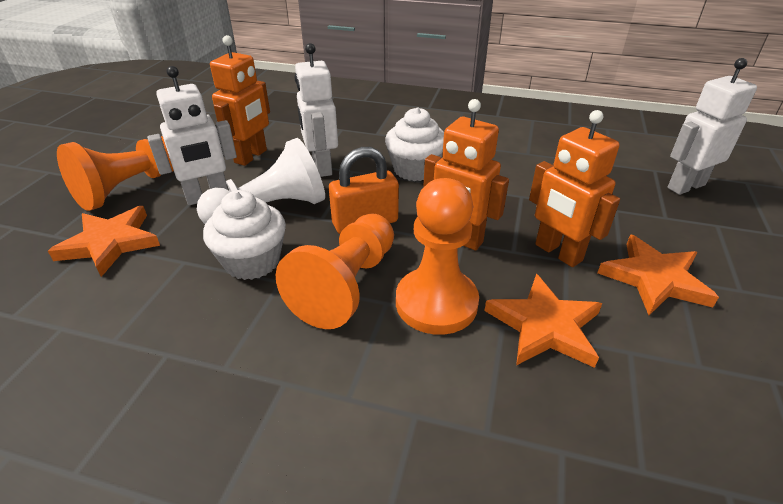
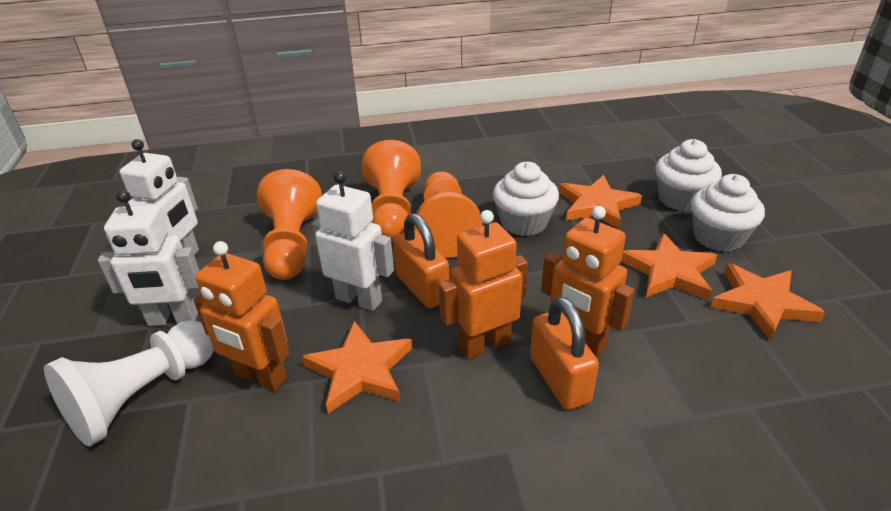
orange padlock: [329,147,399,234] = 1 -> [393,213,449,308] [530,296,599,410] = 2
orange star: [48,206,160,277] [484,274,602,368] [597,235,719,315] = 3 -> [302,321,412,414] [559,175,642,229] [621,233,717,300] [710,263,825,341] = 4
white cupcake: [203,190,286,280] [385,107,444,181] = 2 -> [493,162,559,236] [655,139,722,211] [691,174,765,252] = 3

